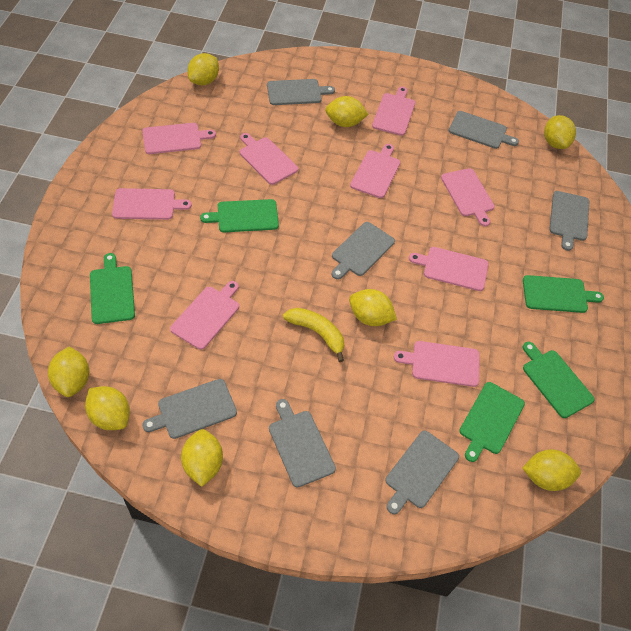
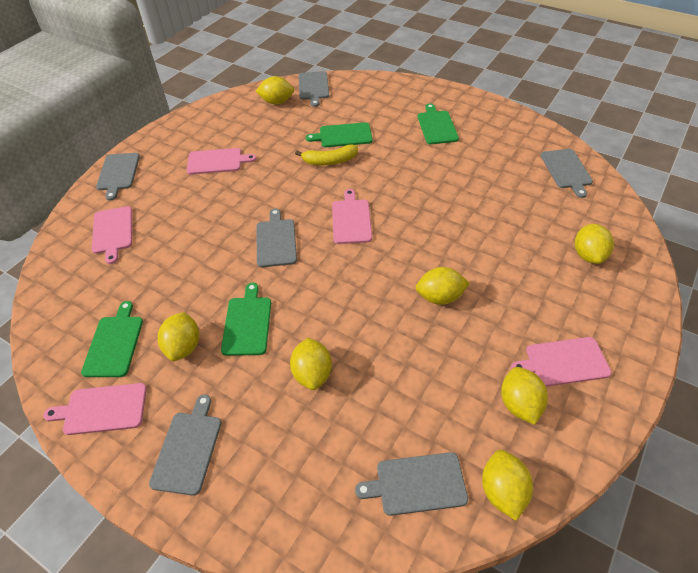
green cutting board: [90,253,135,324] [200,199,279,232] [459,382,525,462] [523,275,604,313] [523,342,595,418] = 5 -> [81,301,143,377] [221,283,271,356] [306,122,373,147] [418,103,459,144] = 4
grey cutting board: [142,379,237,439] [267,79,335,105] [269,399,336,488] [332,222,395,279] [385,431,459,514] [449,111,519,149] [549,191,589,251] = 7 -> [96,153,140,201] [149,394,221,496] [256,209,297,267] [298,71,329,107] [355,452,468,516] [541,149,593,198] = 6
pink cutting board: [112,188,192,220] [142,123,216,154] [170,281,239,350] [240,133,298,185] [350,144,400,198] [372,87,415,136] [394,341,480,387] [409,247,489,291] [441,168,495,226] = 9 -> [44,383,147,435] [92,206,132,264] [187,148,257,175] [332,189,372,244] [511,337,612,387] = 5
yellow lemon: [48,346,89,397] [85,386,130,430] [181,429,223,487] [187,53,219,85] [325,96,368,127] [349,289,397,326] [522,449,581,491] [544,115,576,149] = 8 -> [158,312,199,361] [256,76,294,105] [290,338,332,390] [416,267,470,305] [482,450,533,521] [501,367,548,425] [575,224,614,264] = 7

